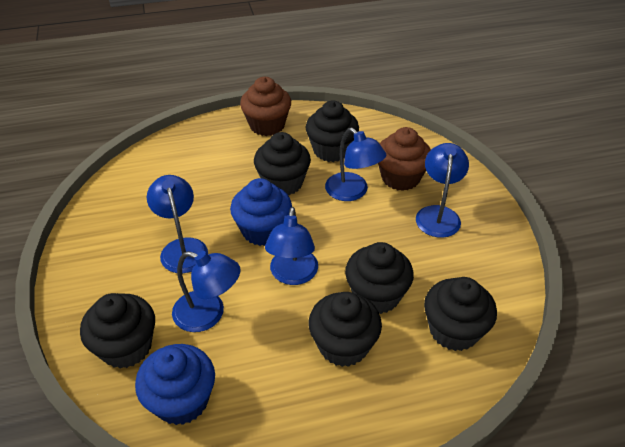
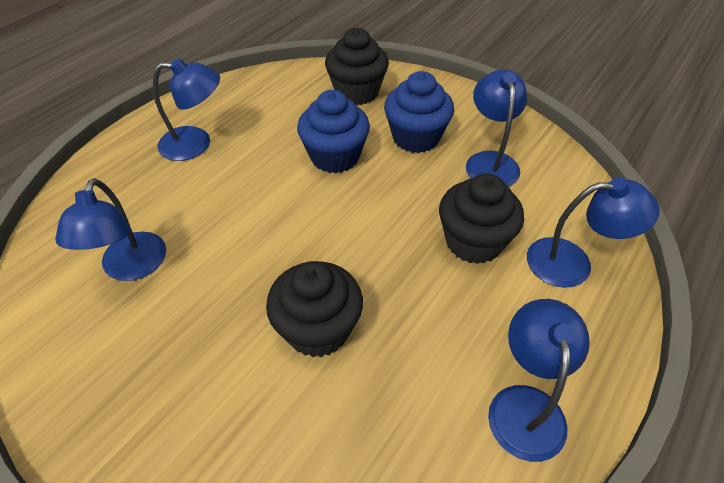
black cupcake: [80,293,155,369] [254,132,311,195] [306,101,359,162] [309,292,382,367] [345,242,414,314] [424,277,497,351] = 6 -> [266,261,363,357] [325,28,389,105] [439,173,524,264] = 3
brown cupcake: [240,77,291,136] [378,127,431,191] = 2 -> none = 0

